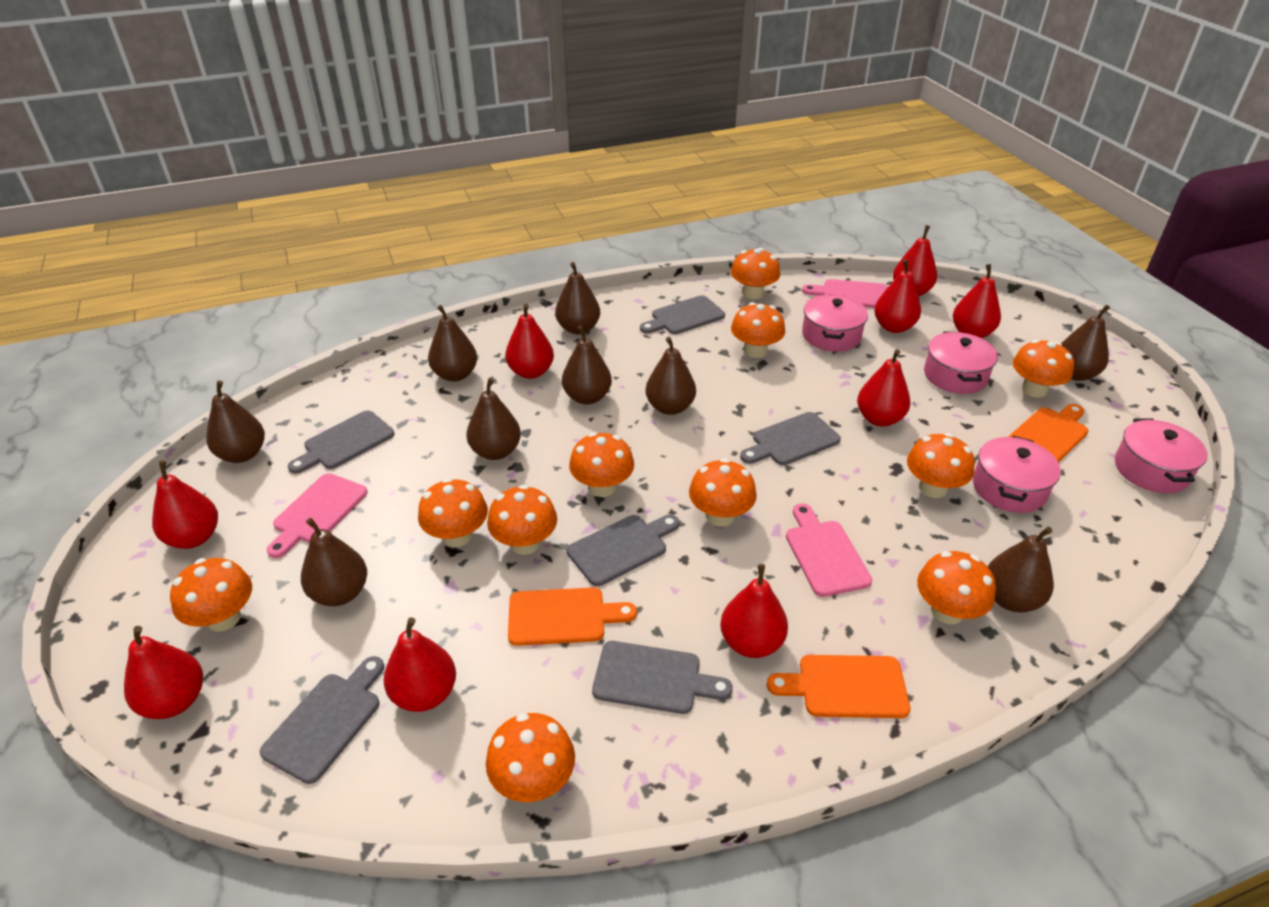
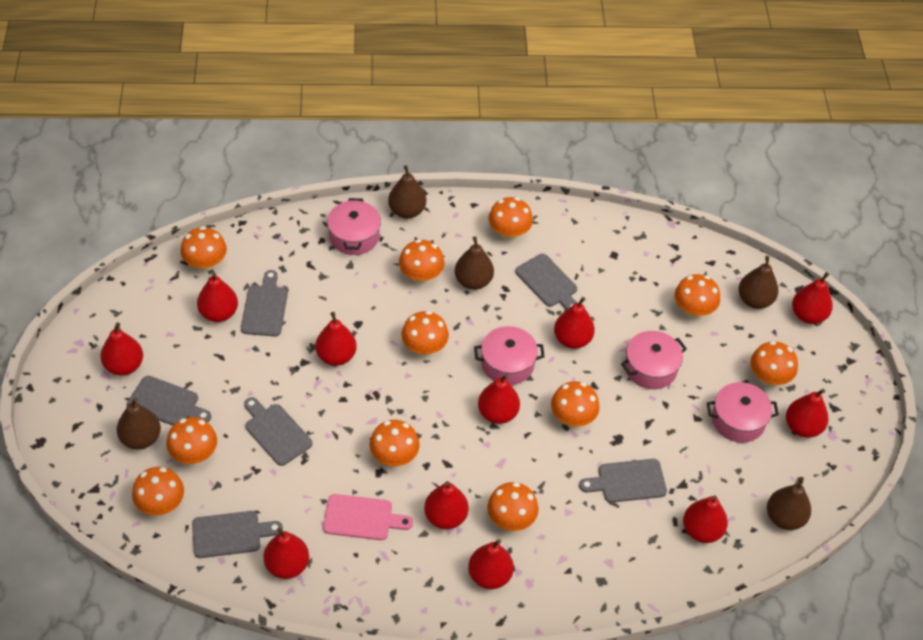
brown pear: [206,381,265,463] [301,518,367,606] [428,305,477,382] [466,378,521,460] [555,262,600,334] [562,326,612,405] [646,337,696,415] [988,527,1054,612] [1061,305,1110,381] = 9 -> [116,398,161,449] [388,165,426,219] [455,236,494,290] [738,256,779,309] [767,477,811,530] = 5
orange cutting board: [508,588,637,646] [767,655,910,718] [1009,404,1089,463] = 3 -> none = 0
pink cutting board: [267,473,368,558] [786,503,872,597] [802,279,888,308] = 3 -> [323,494,413,540] = 1
red pear: [124,626,203,719] [152,461,218,549] [384,617,456,712] [505,304,554,379] [720,564,788,658] [857,349,911,426] [874,259,921,333] [893,225,937,297] [953,264,1001,338] = 9 -> [100,322,143,376] [197,273,238,322] [263,528,309,579] [315,312,357,366] [424,481,469,529] [468,539,514,589] [478,374,520,424] [554,297,595,349] [683,496,728,543] [786,389,829,438] [792,272,833,324] = 11

